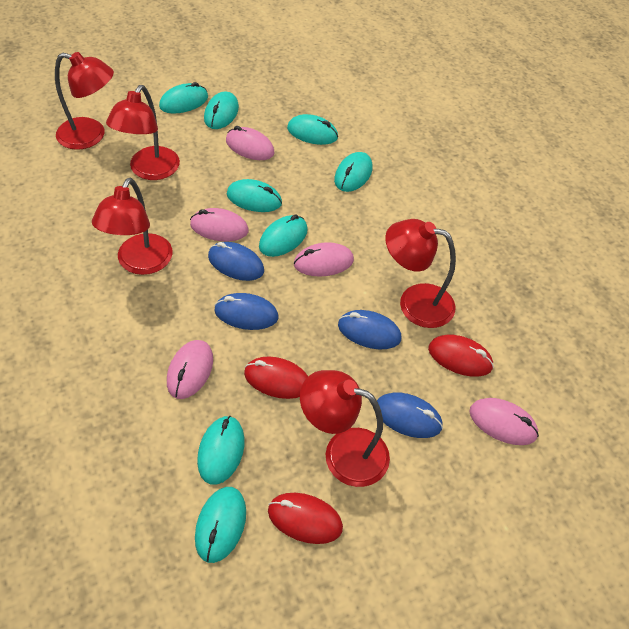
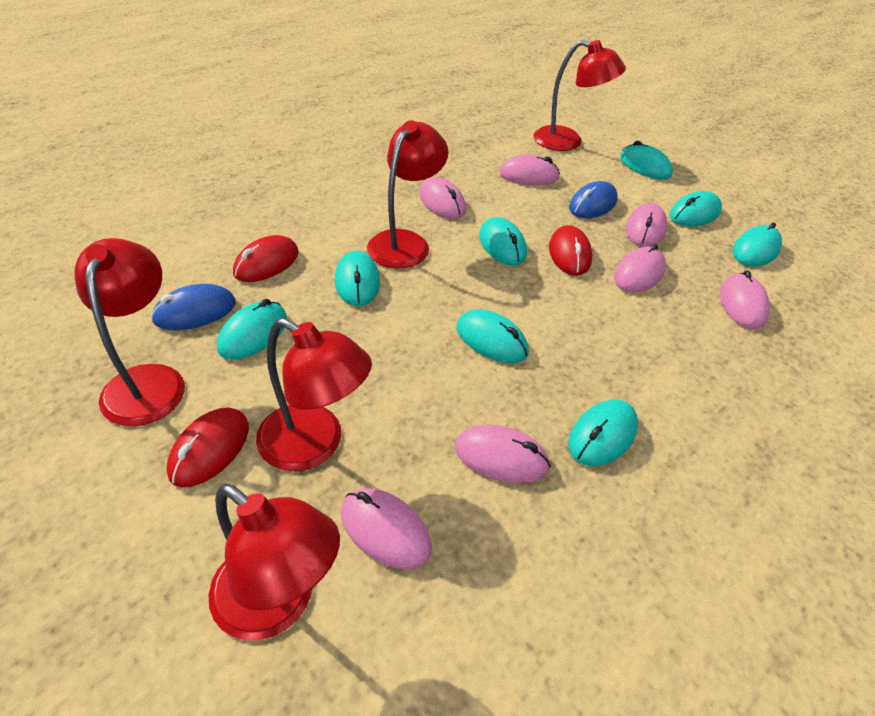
blue mouse: [208,242,264,281] [214,293,278,330] [338,310,401,349] [377,392,443,438] = 4 -> [151,284,236,330] [569,181,618,218] = 2
pink mouse: [167,340,213,399] [190,208,249,241] [226,126,274,160] [294,242,354,277] [469,398,539,445] = 5 -> [341,488,432,569] [419,177,466,219] [455,425,550,483] [499,154,560,185] [614,244,666,293] [626,203,667,247] [720,270,770,329] = 7

